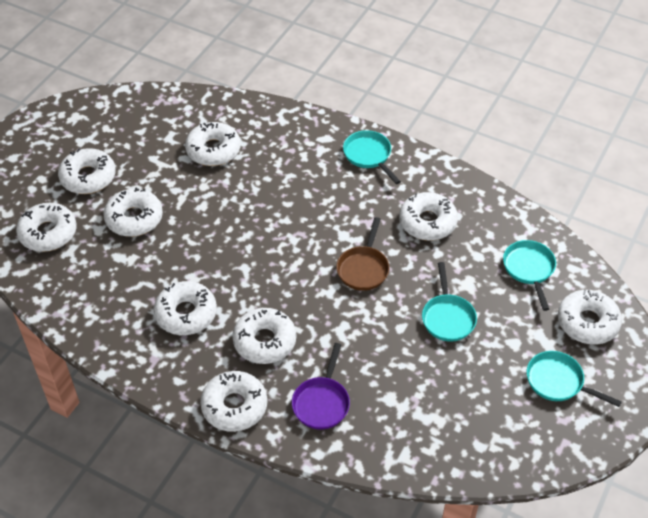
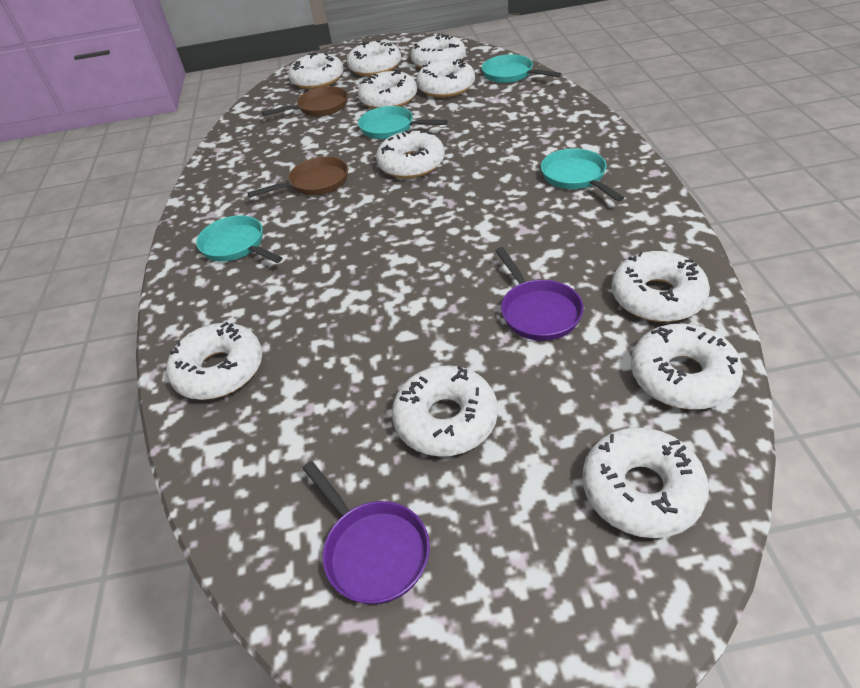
brown pan: [336,217,389,291] = 1 -> [247,157,348,197] [262,86,348,117] = 2
purple pan: [292,343,350,429] = 1 -> [302,461,430,605] [495,247,584,341] = 2
white donut: [16,203,77,252] [58,148,116,194] [103,187,163,237] [154,281,217,335] [185,122,241,166] [200,371,268,432] [232,308,296,364] [399,192,458,241] [558,290,622,344] = 9 -> [167,322,262,400] [288,52,344,89] [347,41,401,76] [358,69,417,109] [376,129,445,179] [392,365,498,456] [411,34,466,69] [416,59,475,98] [583,427,709,538] [612,251,710,322] [631,323,743,410] = 11

